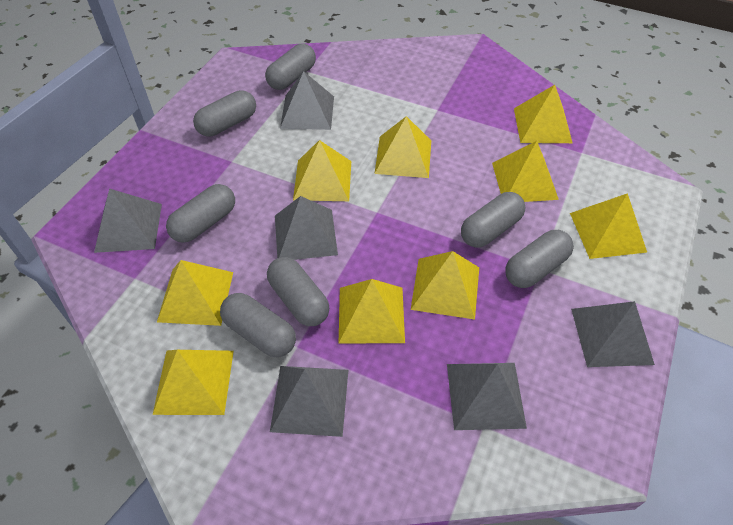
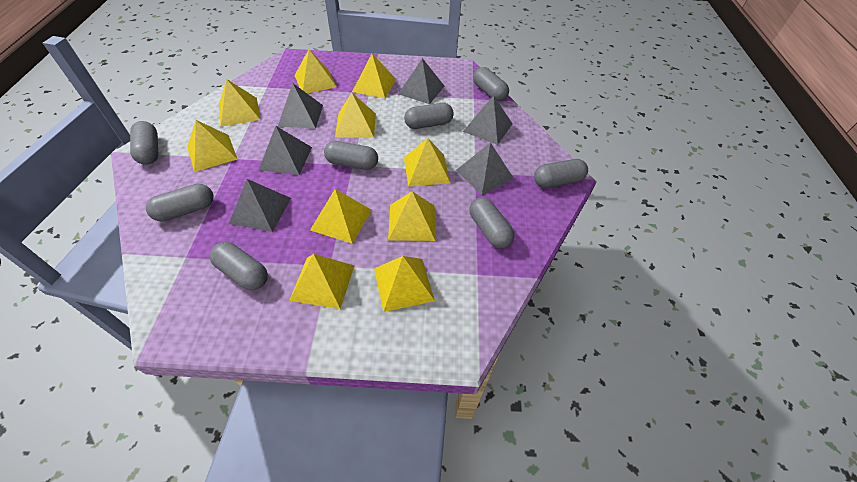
grey capsule: [166,184,235,243] [193,90,256,137] [220,293,296,357] [265,44,316,90] [267,257,329,326] [461,192,525,247] [505,230,574,288] = 7 -> [130,121,158,165] [146,184,214,221] [210,242,268,290] [324,141,378,170] [404,103,454,129] [469,197,514,249] [473,67,509,101] [534,159,588,188] = 8
yellow pyramid: [153,350,234,415] [157,260,233,326] [293,140,351,201] [339,279,405,344] [374,116,431,178] [411,251,479,319] [492,141,559,202] [514,85,573,143] [570,193,647,259] = 9 -> [187,120,237,172] [219,79,260,127] [289,254,355,309] [295,49,337,93] [310,189,372,244] [335,93,376,138] [352,54,396,98] [374,256,435,312] [388,192,435,241] [404,138,450,186] = 10

